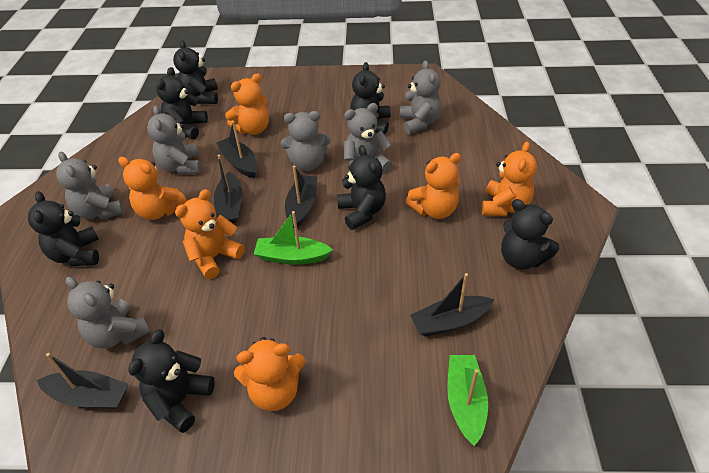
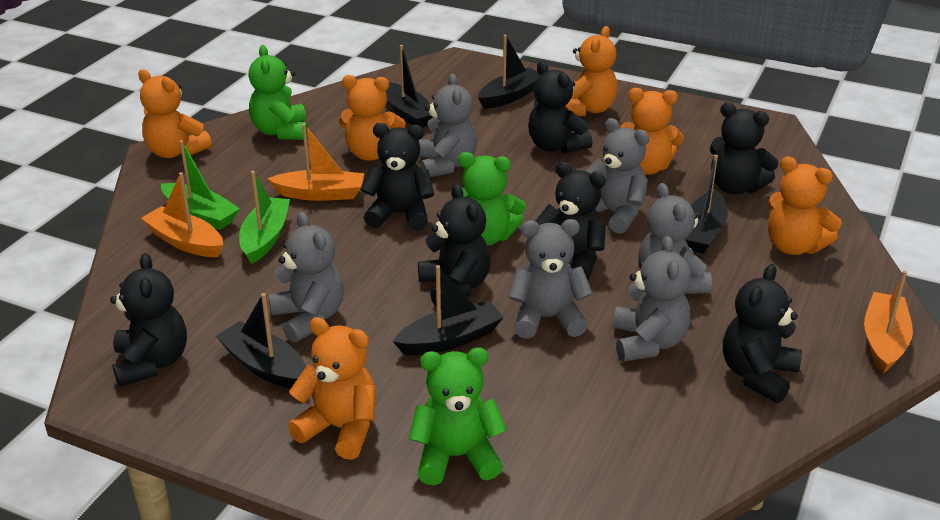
green teddy bear: none = 0 -> [248,45,308,140] [409,347,507,485] [452,152,526,246] = 3
orange boat: none = 0 -> [141,172,223,257] [268,124,364,201] [864,271,913,373] = 3

